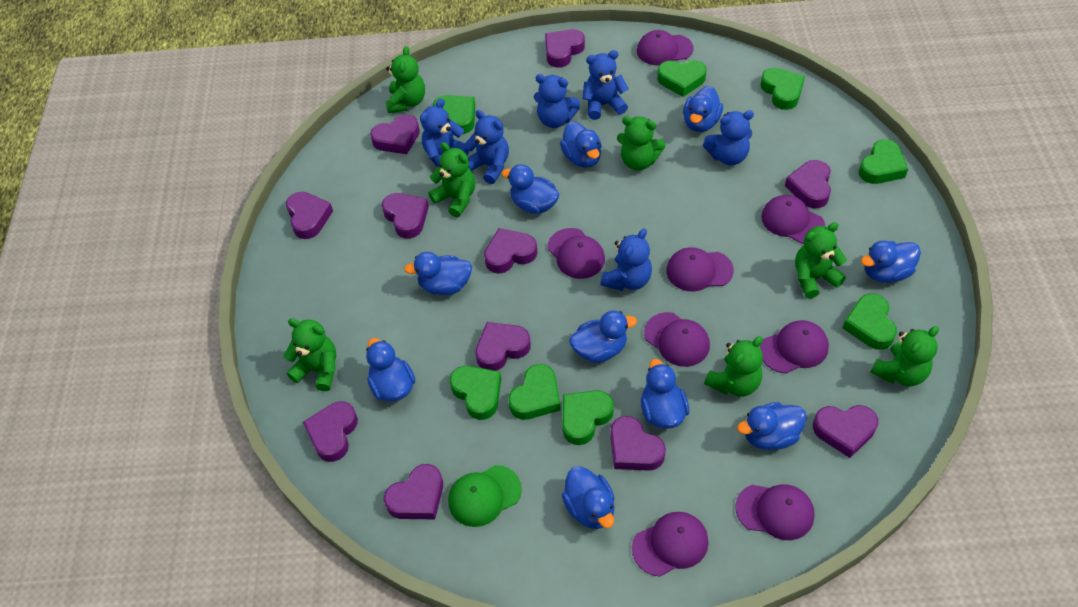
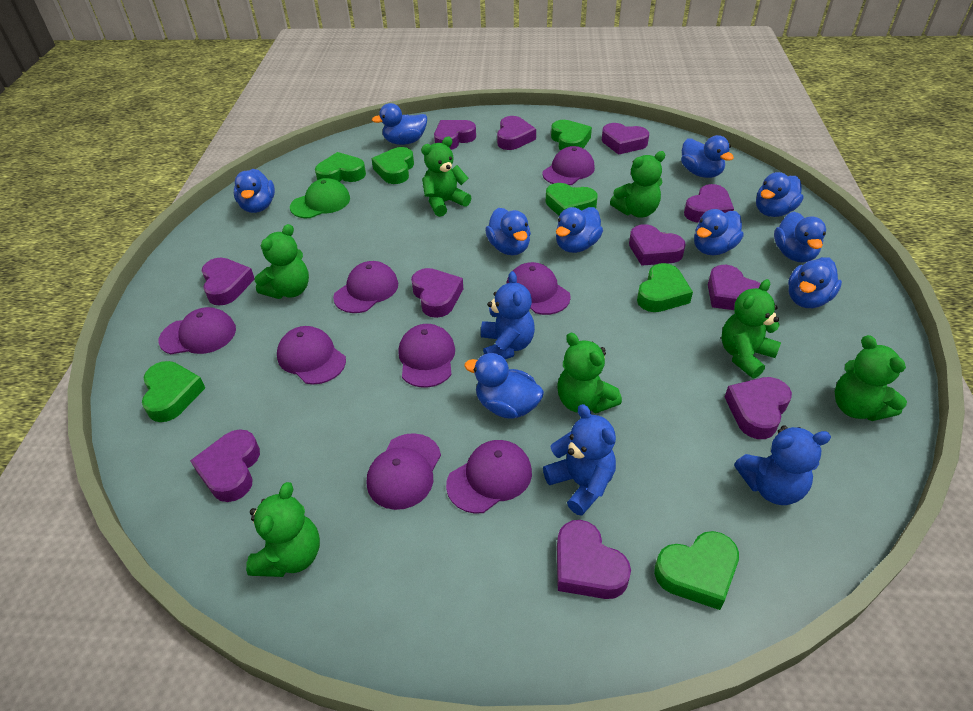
blue teddy bear: [420,99,469,167] [464,110,509,184] [534,74,580,128] [582,50,629,120] [601,228,652,291] [703,110,754,165] = 6 -> [481,271,535,359] [543,404,616,516] [734,425,831,505] = 3
green heart: [433,95,475,134] [450,366,501,420] [508,364,561,420] [562,390,614,445] [657,60,707,97] [760,68,805,110] [843,293,897,350] [859,139,908,184] = 8 -> [142,361,205,422] [315,152,366,182] [372,147,414,184] [546,183,598,216] [551,120,592,151] [637,263,693,312] [654,531,739,610] = 7

